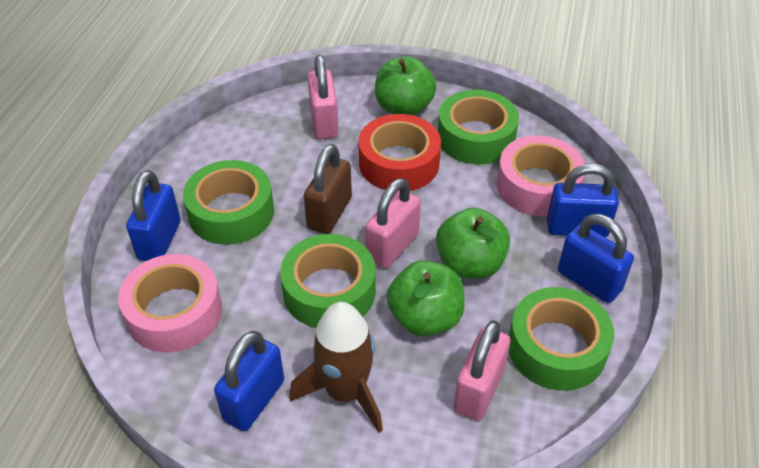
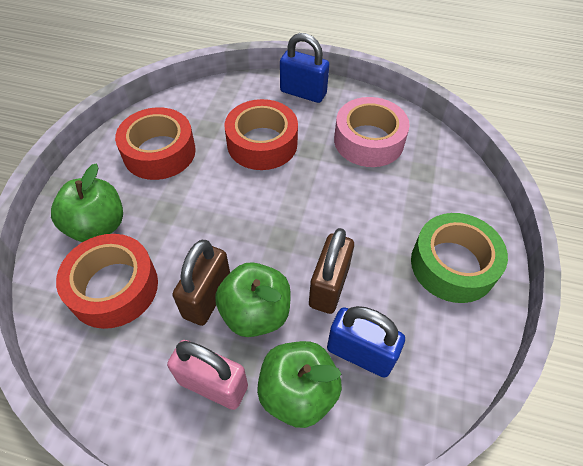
blue padlock: [126,170,181,261] [214,331,284,431] [547,163,619,237] [558,214,634,303] = 4 -> [280,33,329,103] [327,306,405,378] = 2
brown padlock: [304,144,352,234] = 1 -> [172,240,230,326] [309,228,354,314] = 2
brown rocket: [289,302,383,433] = 1 -> none = 0
green tape: [183,160,274,245] [280,234,376,328] [438,90,519,165] [509,287,614,391] = 4 -> [411,213,508,303] = 1
pink padlock: [308,55,339,139] [365,178,421,269] [453,320,510,421] = 3 -> [167,340,248,410] = 1
pink tape: [118,254,222,352] [497,135,585,217] = 2 -> [334,97,410,167] = 1
red tape: [359,114,441,191] = 1 -> [56,234,158,329] [115,107,196,180] [225,99,298,170] = 3

